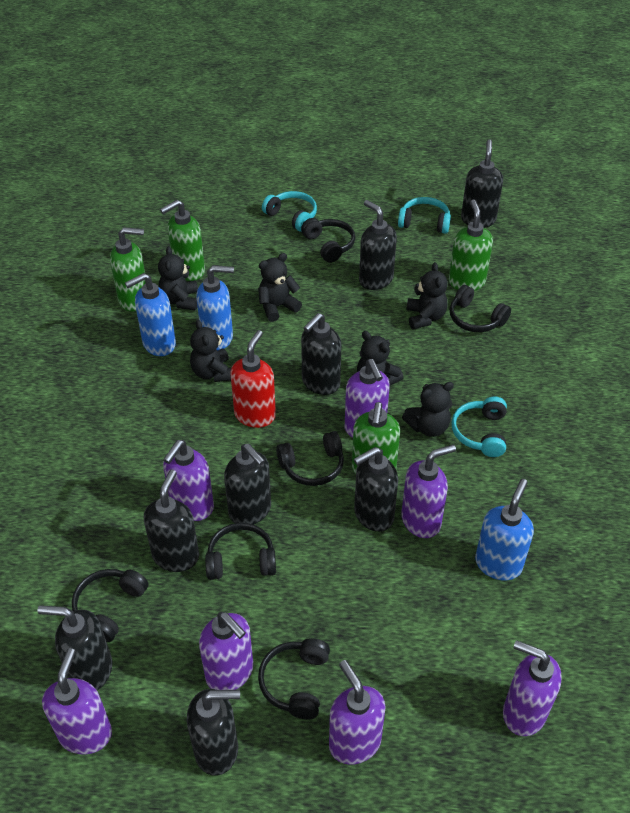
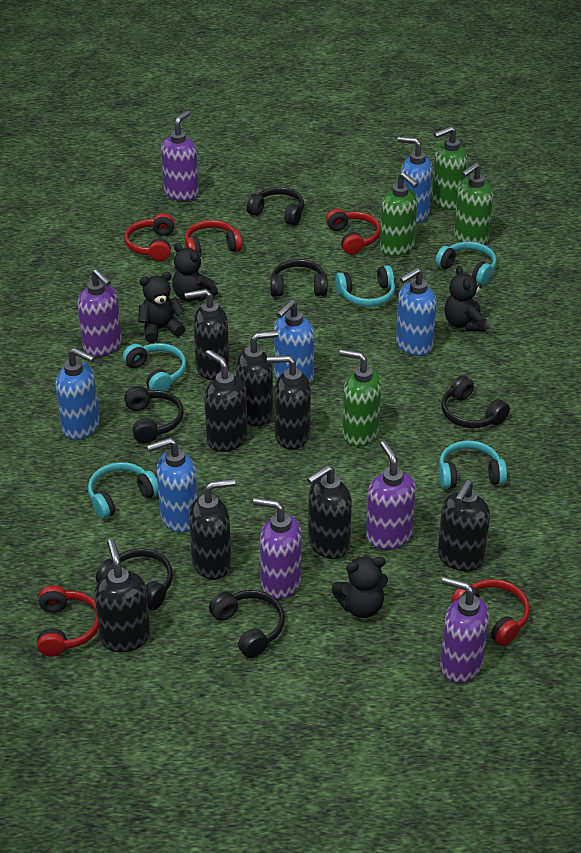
black teddy bear: [158,246,198,310] [190,320,231,382] [258,253,302,322] [357,331,403,385] [402,382,454,437] [406,262,448,329] = 6 -> [138,272,185,343] [172,243,218,302] [332,556,388,618] [444,266,487,331] = 4
blue soap dispenser: [125,273,176,356] [196,265,234,350] [475,479,534,581] = 3 -> [56,348,100,440] [147,437,198,533] [274,300,314,384] [396,267,437,356] [398,136,432,223] = 5
purple soap dispenser: [42,648,112,754] [163,440,214,521] [199,612,253,690] [329,660,386,765] [345,359,390,437] [401,444,456,538] [503,640,562,736] = 7 -> [78,269,122,357] [161,111,199,201] [253,498,302,599] [366,441,416,549] [440,576,489,683] = 5
red headphones: none = 0 -> [37,585,99,656] [125,213,175,261] [185,220,242,253] [326,209,381,255] [451,579,530,646] = 5
red soap dispenser: [231,330,276,428] = 1 -> none = 0
turquoise headphones: [262,191,317,232] [398,197,451,234] [451,397,507,457] = 3 -> [88,462,159,519] [123,343,186,391] [335,265,395,307] [435,242,497,285] [439,441,507,489] = 5

